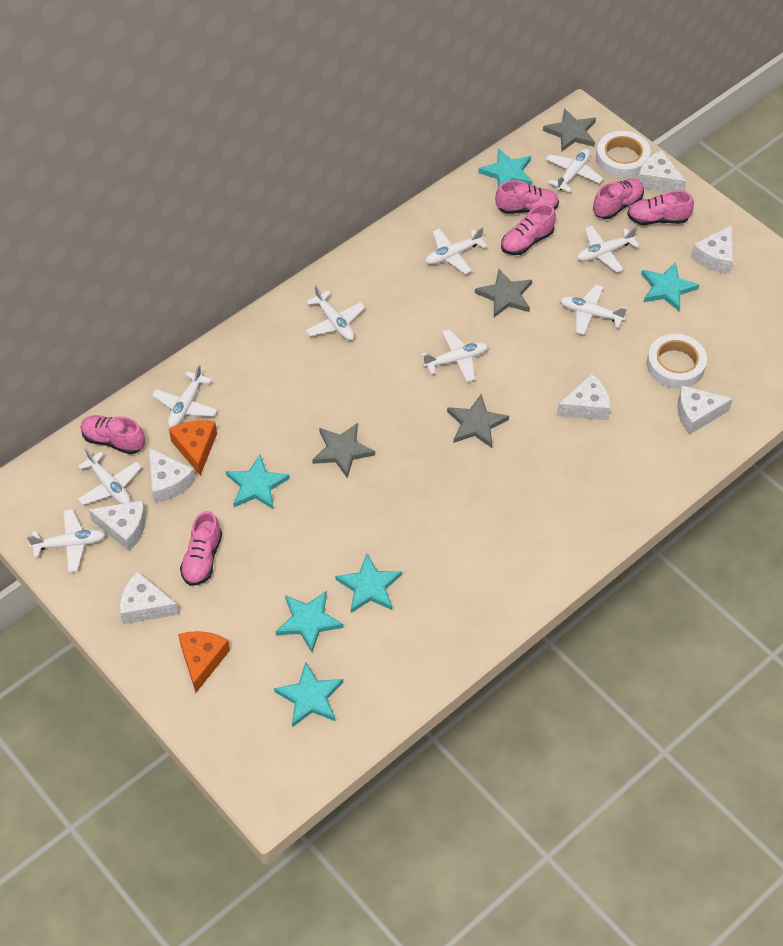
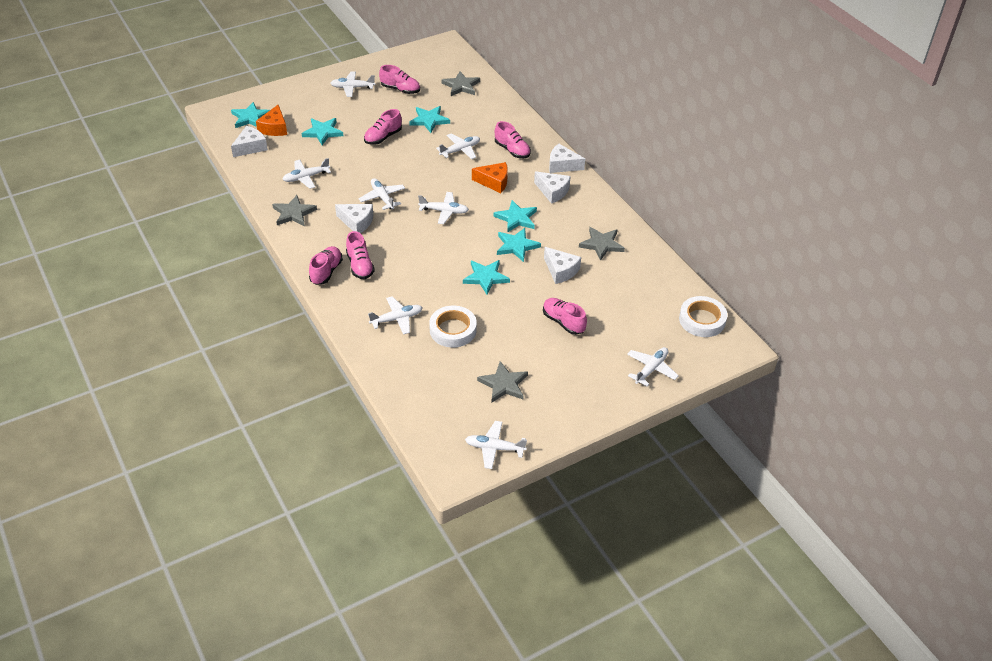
white cheese: [88,500,146,551] [120,571,179,624] [149,448,196,503] [557,373,611,420] [638,150,686,192] [678,385,733,434] [691,225,733,274] = 7 -> [231,126,268,157] [335,204,373,233] [534,171,571,204] [544,247,581,284] [549,144,585,173] = 5
white plane: [27,509,106,572] [78,448,142,505] [152,365,218,428] [305,285,365,341] [421,330,488,382] [425,227,487,274] [545,149,603,193] [560,285,627,335] [577,226,639,273] = 9 -> [283,158,331,189] [330,72,375,97] [359,178,405,210] [368,296,423,335] [418,192,469,224] [436,133,480,159] [465,421,527,469] [627,347,679,386] = 8

